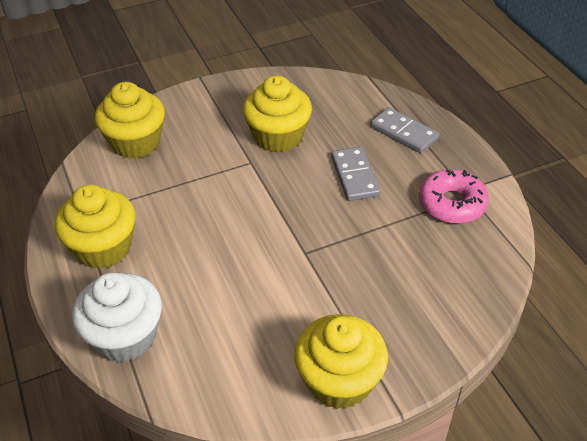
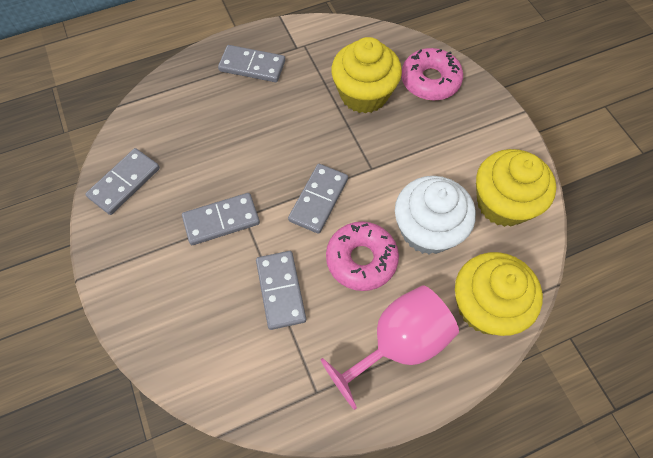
grey domino: [331,147,380,201] [370,107,440,153] = 2 -> [85,148,160,215] [182,193,260,245] [218,45,285,82] [256,251,306,330] [288,164,348,234] = 5
pink donut: [419,169,489,224] = 1 -> [326,221,399,291] [401,48,463,101] = 2
pink goblet: none = 0 -> [320,285,459,410] = 1
yellow cupcake: [54,185,135,269] [95,82,165,159] [243,75,312,153] [294,314,388,409] = 4 -> [331,37,402,114] [455,252,543,336] [476,149,556,227] = 3

